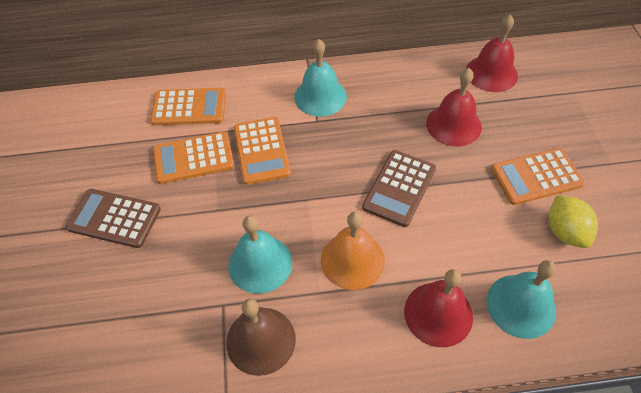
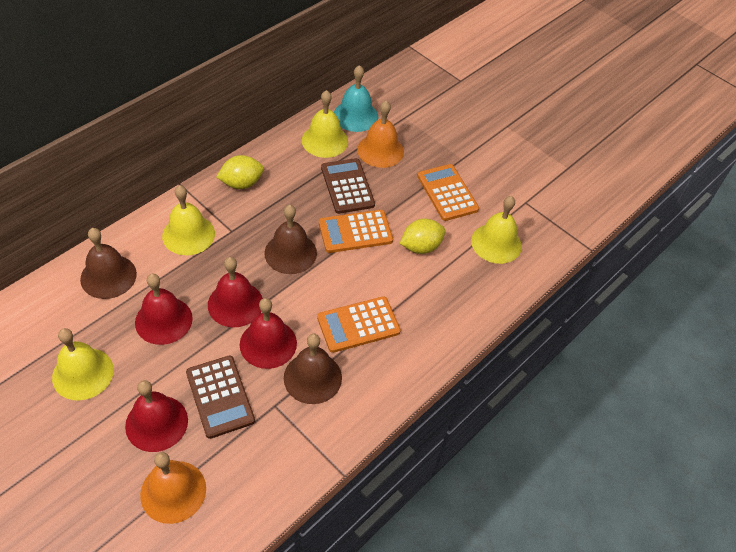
brown bell: [226,299,296,376] = 1 -> [80,228,137,299] [264,205,317,274] [284,334,342,404] = 3
orange bell: [321,212,385,290] = 1 -> [140,452,206,524] [357,101,404,168] = 2
orange calculator: [150,88,226,126] [153,131,234,184] [234,117,291,185] [491,148,585,205] = 4 -> [317,296,401,353] [319,210,393,253] [417,164,479,221] = 3
red bell: [404,269,473,347] [426,68,482,146] [466,14,518,92] = 3 -> [125,380,188,452] [135,273,193,345] [208,257,263,327] [240,298,297,369] = 4
turquoise bell: [228,216,292,294] [294,39,347,117] [487,260,556,339] = 3 -> [334,65,378,132] = 1
yellow bell: none = 0 -> [52,328,114,401] [162,185,215,255] [302,90,348,158] [471,196,522,264] = 4
yellow lemon: [549,195,598,248] = 1 -> [216,155,264,189] [400,218,446,254] = 2

